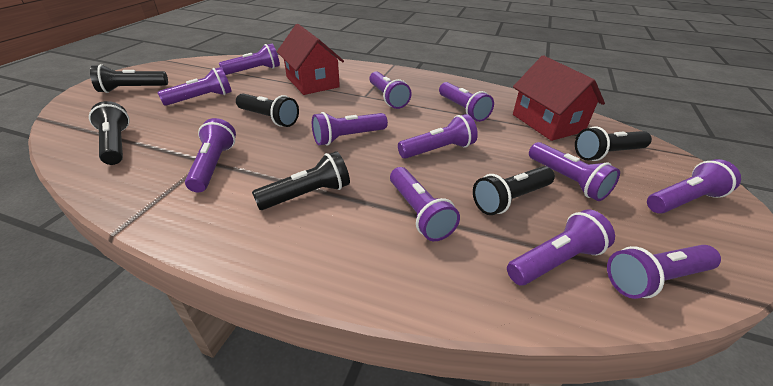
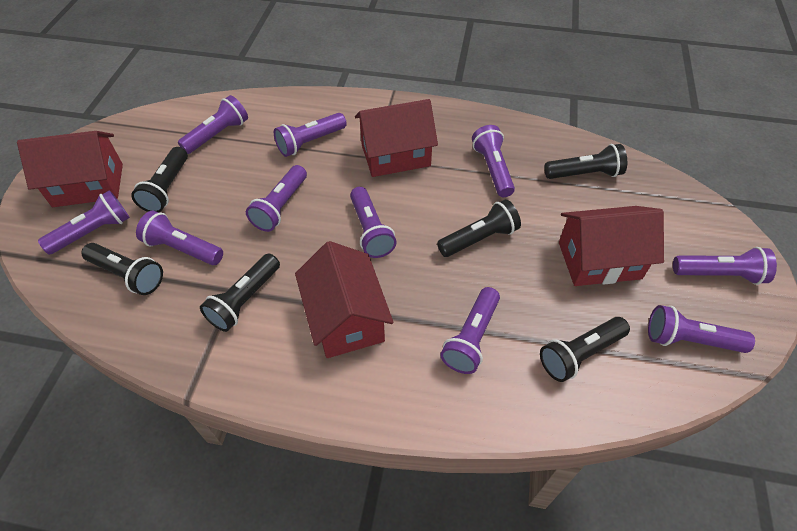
purple flashlight: [157,67,232,106] [185,118,236,192] [219,44,280,75] [312,112,388,146] [369,71,411,109] [390,167,460,241] [398,114,478,159] [439,82,494,122] [507,209,615,286] [529,142,620,201] [607,245,721,299] [647,159,741,214] = 12 -> [38,190,130,255] [136,211,223,265] [178,95,248,154] [246,165,307,232] [274,113,347,157] [350,187,396,258] [440,287,500,374] [472,125,515,197] [648,305,755,353] [673,247,777,285] = 10
red house: [277,24,344,95] [513,55,605,141] = 2 -> [17,131,123,207] [295,241,393,358] [355,99,438,177] [559,206,664,286] = 4

